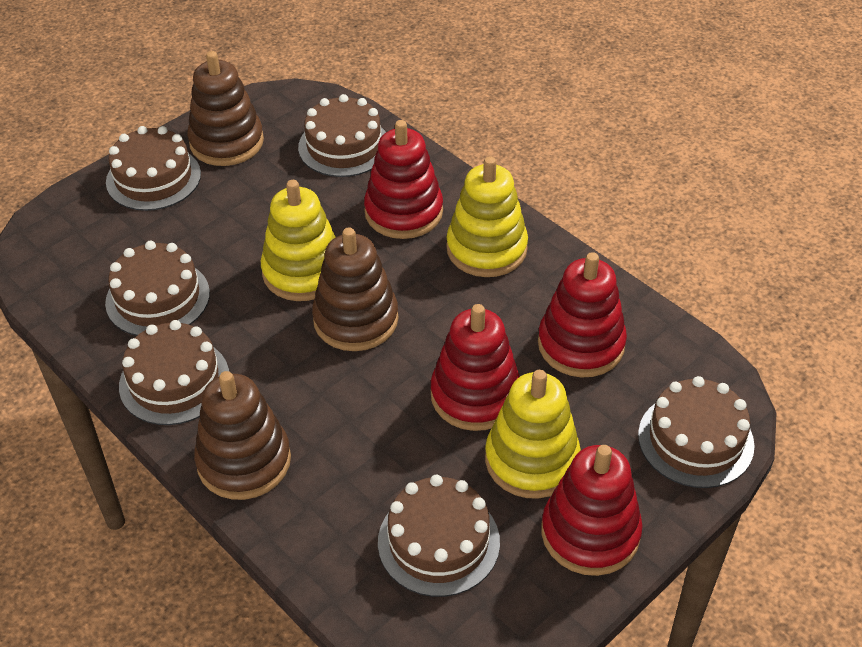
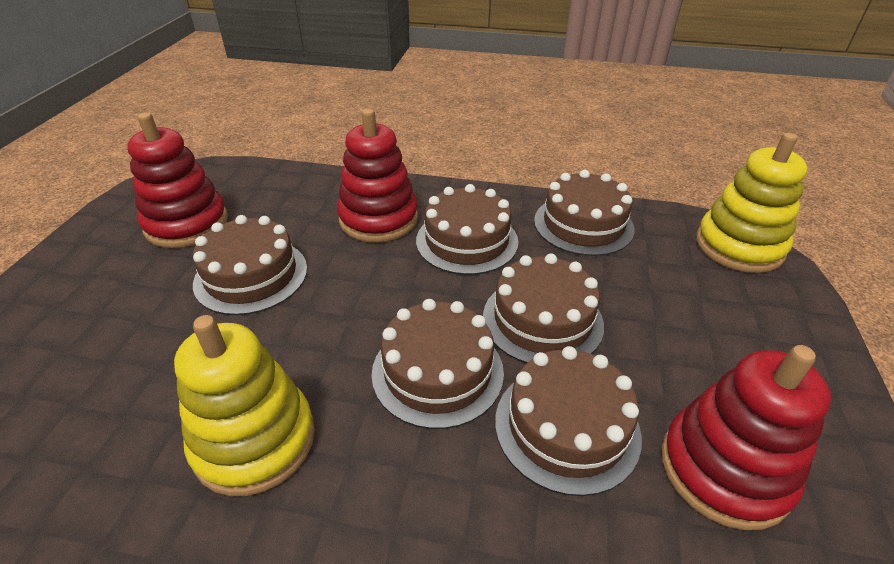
brown stacking toy: [187,51,264,166] [194,371,291,500] [312,227,399,351] = 3 -> none = 0
red stacking toy: [364,120,443,239] [431,304,520,431] [538,252,627,377] [541,445,643,576] = 4 -> [127,113,228,248] [337,109,418,243] [661,345,831,530] = 3
yellow stacking toy: [261,180,336,301] [446,156,528,277] [485,370,581,499] = 3 -> [174,315,315,496] [696,133,808,273] = 2

